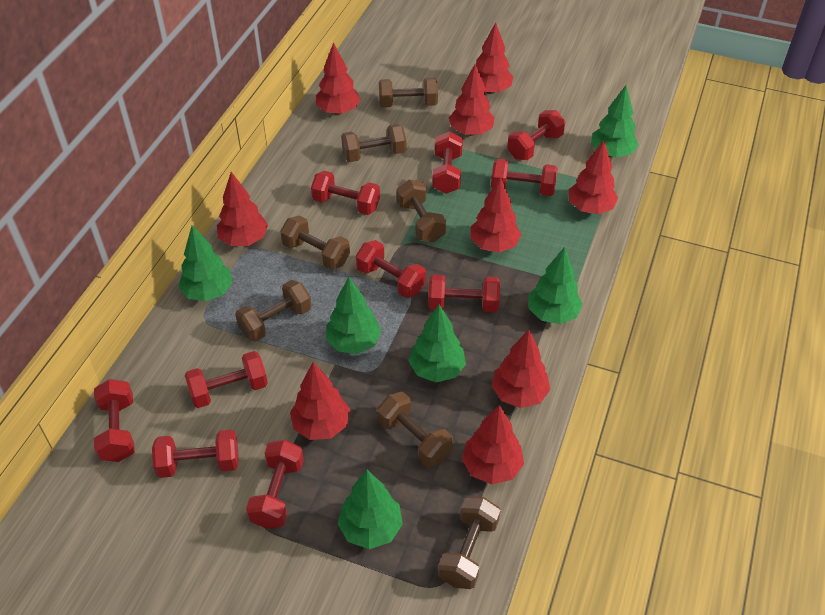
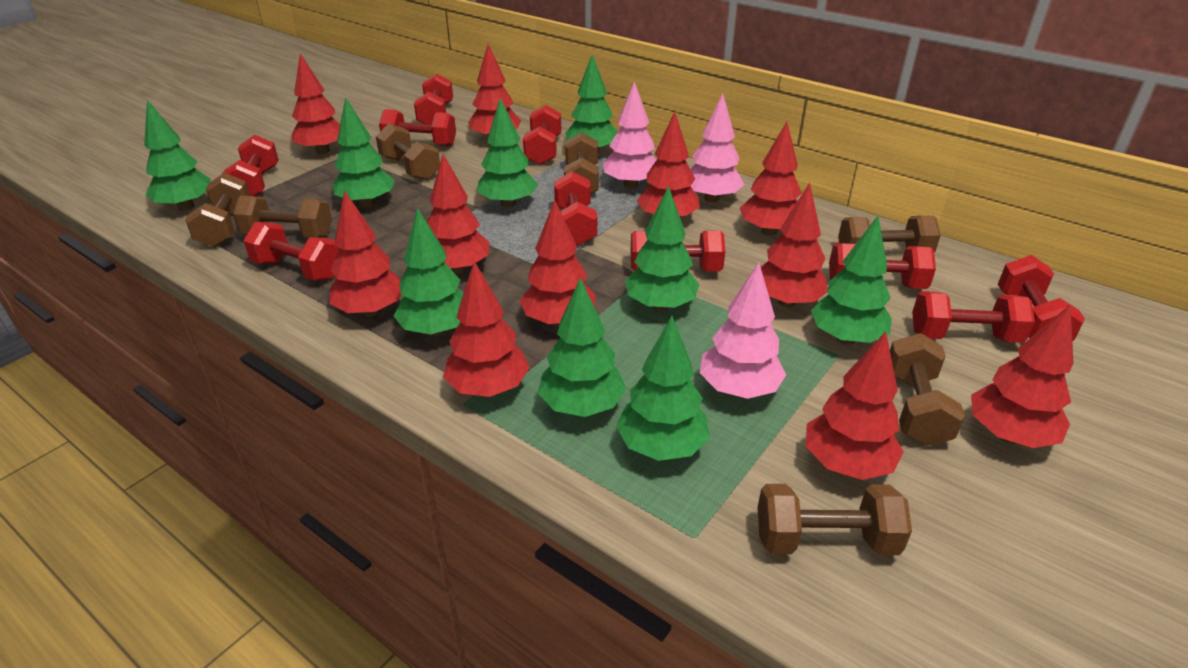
green tree: [178,225,233,302] [326,277,382,354] [338,470,403,549] [408,304,466,383] [528,247,583,324] [591,85,638,157] = 6 -> [144,100,211,211] [333,97,395,207] [394,208,463,336] [477,98,538,208] [538,278,626,417] [565,55,618,153] [616,316,710,461] [625,186,699,311] [811,216,892,345] = 9
pink tree: none = 0 -> [603,81,656,188] [690,93,745,202] [700,262,786,399] = 3
red tree: [217,172,268,246] [290,362,350,440] [316,42,361,115] [449,64,495,136] [462,405,524,484] [470,177,521,253] [476,22,513,94] [491,330,550,408] [569,140,618,214] = 9 -> [292,53,340,154] [329,190,401,317] [427,154,490,274] [443,261,530,397] [468,44,521,134] [520,200,595,327] [637,111,700,216] [740,122,802,236] [761,183,828,307] [806,332,904,480] [971,304,1073,448] = 11

